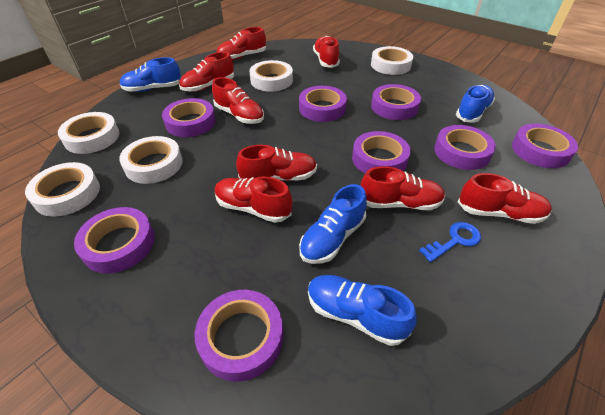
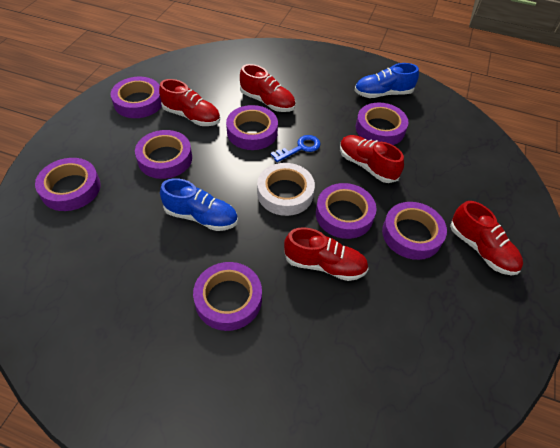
blue shoe: [120,57,181,92] [299,184,367,264] [308,275,417,346] [456,85,495,123] = 4 -> [160,178,238,231] [354,63,419,98] = 2
red shoe: [179,52,234,92] [212,77,264,124] [215,176,293,223] [216,27,266,60] [236,145,317,181] [313,36,340,68] [360,166,445,210] [458,173,552,224] = 8 -> [159,79,220,126] [240,64,296,112] [284,227,369,281] [340,135,404,183] [450,201,523,276] = 5
white tape: [25,162,100,217] [58,112,119,154] [119,136,183,184] [249,60,293,92] [371,46,413,75] = 5 -> [257,163,315,216] = 1

